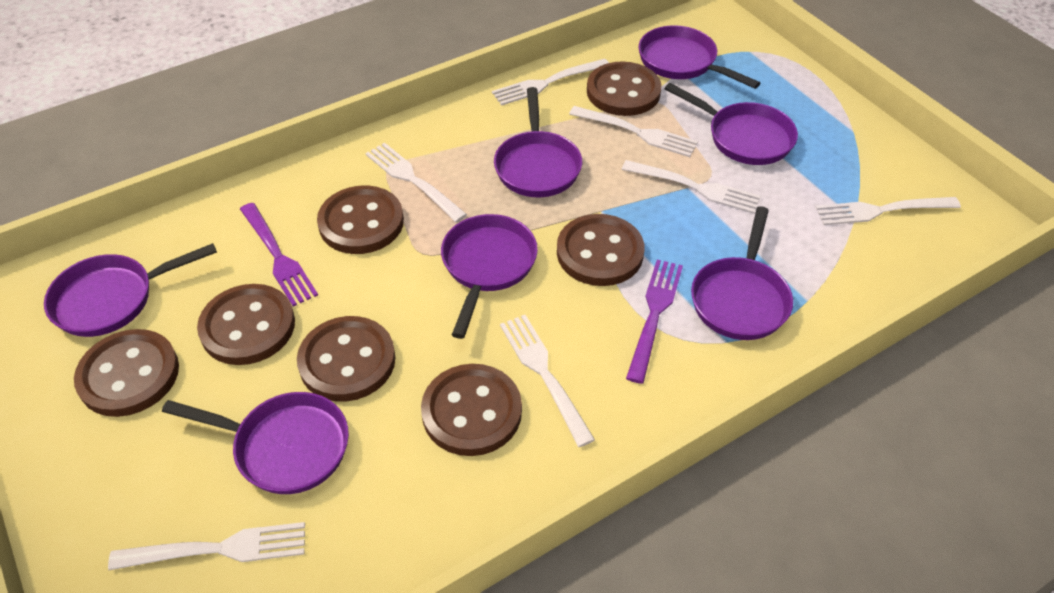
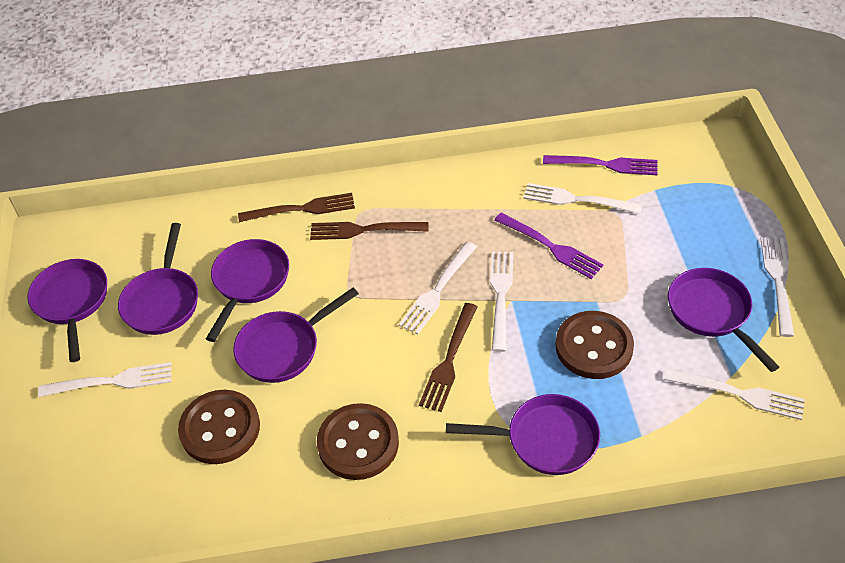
brown button: [74,329,179,417] [197,284,295,365] [297,316,396,402] [317,185,404,254] [421,364,522,456] [557,214,644,286] [587,61,661,116] = 7 -> [178,390,260,464] [317,403,399,480] [556,311,634,379] = 3
brown fork: none = 0 -> [238,193,355,222] [310,222,428,240] [419,303,478,412] = 3
purple pan: [44,243,217,337] [162,392,349,494] [441,214,538,339] [494,87,582,197] [639,26,760,89] [664,83,798,165] [691,206,793,340] = 7 -> [28,259,107,362] [118,223,198,335] [206,239,289,342] [233,288,359,383] [446,394,600,475] [668,268,779,372] = 6
white fork: [108,522,305,570] [365,142,467,222] [492,59,609,106] [500,315,595,447] [569,106,698,157] [622,160,761,214] [815,197,961,225] = 7 -> [38,362,171,397] [399,242,477,334] [490,251,513,352] [523,183,642,214] [664,368,805,420] [760,237,794,337] = 6

